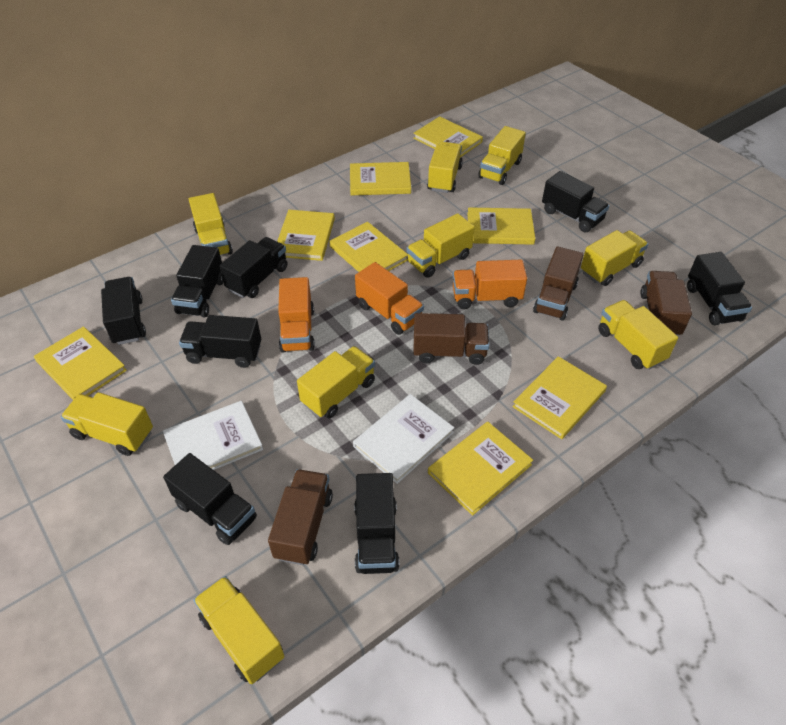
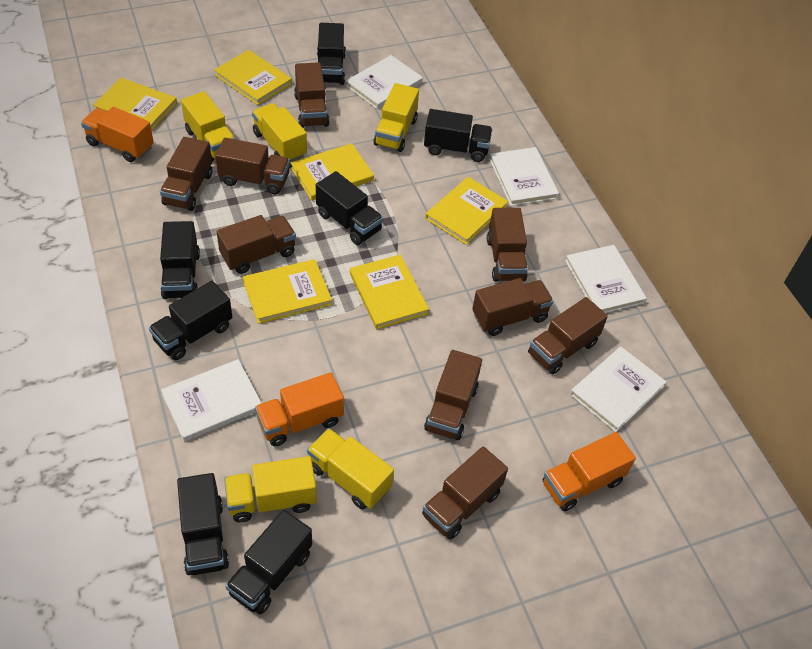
black truck: [101,277,146,345] [163,453,257,545] [171,245,223,318] [179,315,261,368] [220,237,288,298] [354,473,399,574] [542,171,610,232] [687,252,752,326] = 8 -> [149,281,232,360] [160,221,200,299] [177,473,229,575] [225,510,312,615] [316,171,383,245] [317,23,346,85] [424,109,492,162] = 7
brown truck: [268,469,333,565] [413,313,489,365] [533,246,583,321] [640,271,692,335] = 4 -> [160,137,212,211] [215,138,290,195] [216,215,296,274] [294,62,329,128] [422,446,508,540] [424,350,482,440] [472,278,553,336] [487,208,528,282] [528,297,608,374] = 9
white book: [163,401,263,470] [353,394,454,484] = 2 -> [161,359,261,442] [346,55,423,109] [489,147,559,206] [565,245,647,313] [570,347,666,432] = 5
yellow book: [34,326,127,400] [277,210,335,261] [329,222,408,272] [350,162,411,195] [413,116,483,157] [428,422,533,516] [467,207,535,245] [512,356,607,439] = 8 -> [93,78,177,131] [214,50,292,105] [243,259,332,324] [291,143,374,201] [350,255,429,329] [425,177,508,245] = 6
yellow truck: [61,392,153,456] [189,193,233,256] [193,576,285,684] [297,346,375,418] [407,213,475,278] [427,142,463,193] [478,126,526,185] [581,230,649,286] [598,300,678,370] = 9 -> [181,91,235,162] [224,456,317,523] [252,103,307,163] [307,428,394,509] [374,83,419,152] = 5

